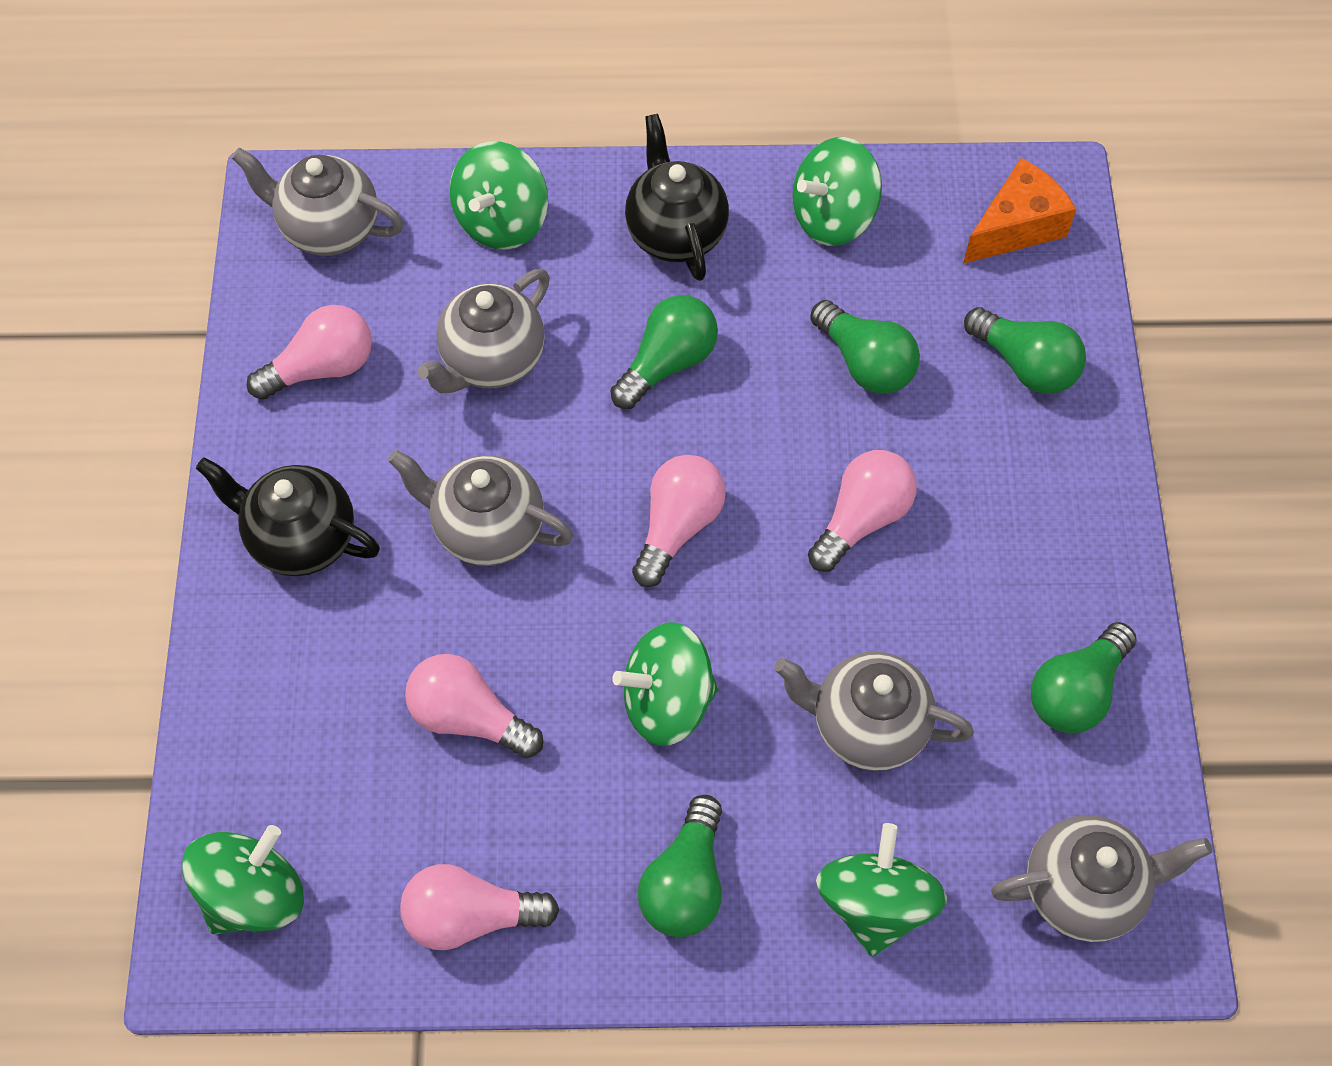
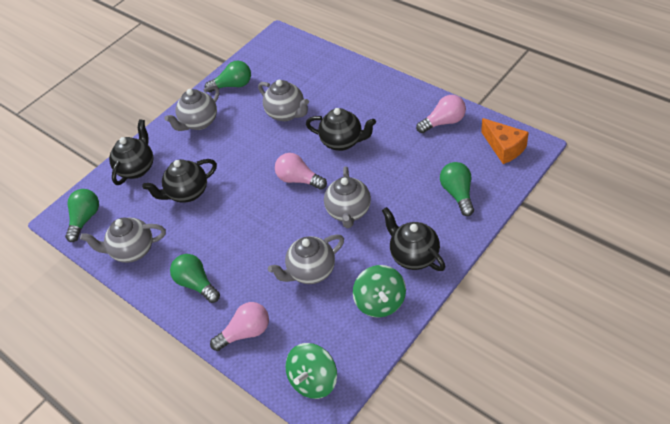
black teapot: [196,457,380,576] [625,114,729,281] = 2 -> [109,119,153,185] [142,159,217,203] [306,108,376,151] [382,207,445,271] = 4
green light bulb: [610,295,718,409] [638,795,722,937] [810,300,920,394] [964,307,1086,394] [1031,622,1137,733] = 5 -> [65,189,99,242] [170,254,220,303] [205,61,251,92] [440,162,474,216] = 4
green spinning top: [182,825,304,934] [450,141,548,249] [612,622,719,746] [793,137,882,246] [816,823,947,956] = 5 -> [285,343,337,399] [353,265,406,317] = 2
pink light bulb: [247,305,372,400] [400,864,559,950] [405,654,543,758] [632,455,726,587] [808,450,917,572] = 5 -> [210,302,269,351] [275,153,327,190] [416,95,466,133] = 3

